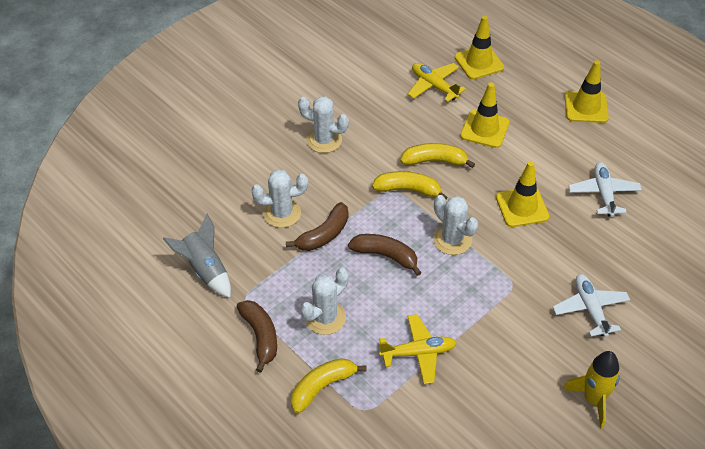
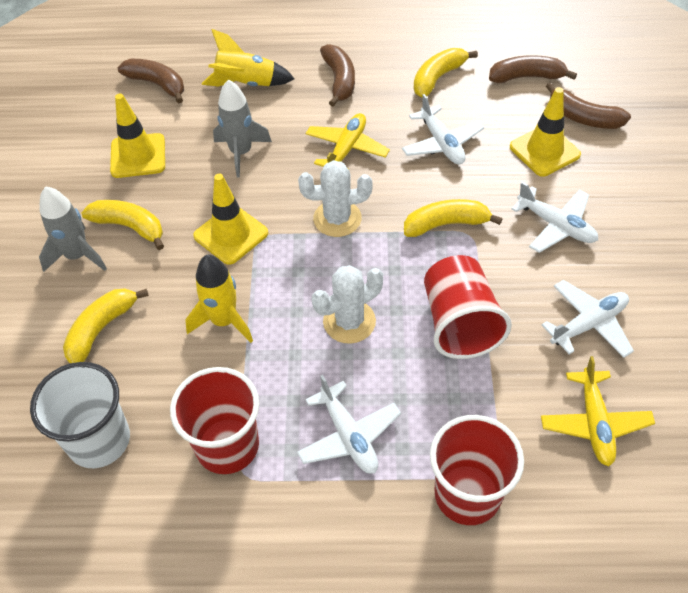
brown banana: [237,300,277,373] [286,202,349,251] [348,234,421,276] = 3 -> [118,59,184,103] [320,44,355,107] [489,55,577,83] [546,83,631,129] = 4
grey rocket: [163,214,231,298] = 1 -> [39,186,107,272] [213,80,272,178] = 2
red cup: none = 0 -> [170,367,259,474] [424,255,512,359] [430,415,524,525] = 3
white cactus: [252,169,308,228] [298,97,349,153] [300,268,349,335] [433,195,478,255] = 4 -> [298,160,373,237] [312,265,383,344] = 2
white cup: none = 0 -> [30,362,130,468] = 1
white plane: [553,274,630,337] [569,162,642,217] = 2 -> [297,375,401,474] [402,94,484,165] [511,182,598,253] [542,280,634,358] = 4
yellow banana: [291,358,367,414] [372,171,448,200] [400,143,475,168] = 3 -> [63,288,149,363] [81,200,164,250] [404,199,502,237] [413,48,478,98] = 4
yellow rocket: [562,351,620,429] = 1 -> [185,255,253,343] [202,29,294,87] = 2
yellow traffic cone: [455,16,504,79] [460,83,509,148] [496,161,549,227] [565,60,609,123] = 4 -> [110,94,165,178] [193,174,268,265] [510,87,581,177] = 3

